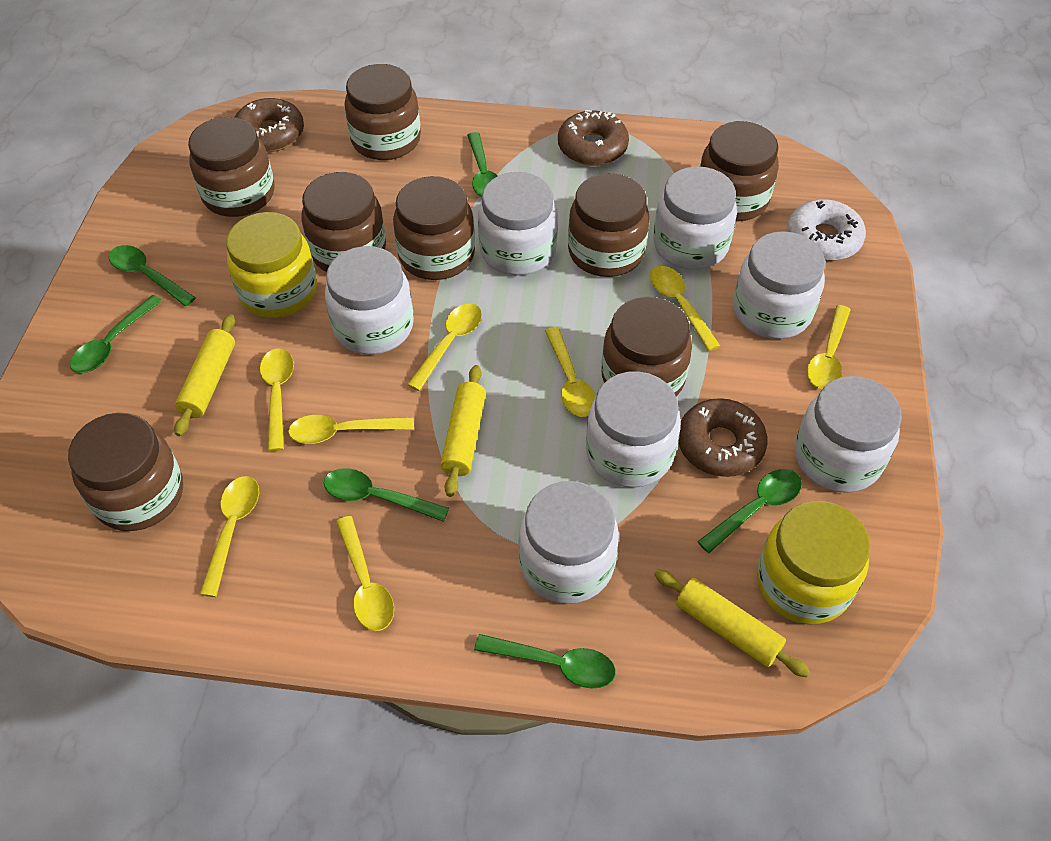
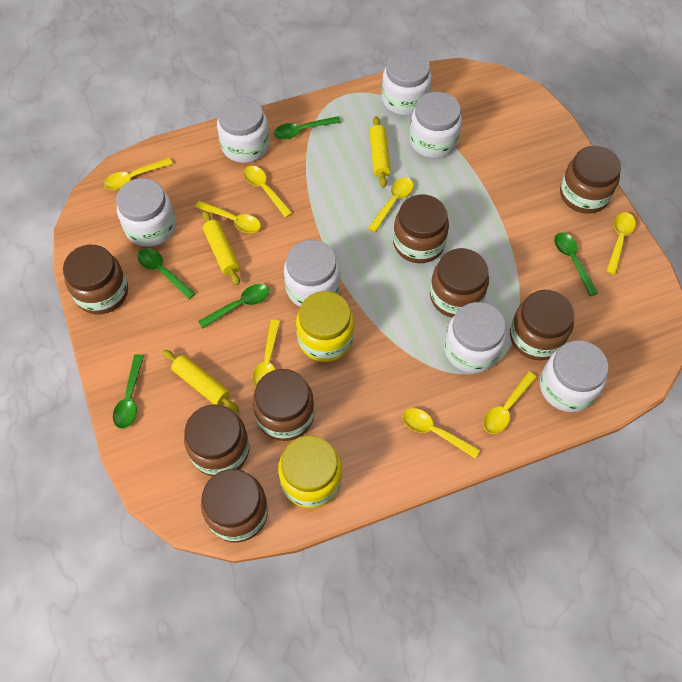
brown donut: [235,98,304,152] [558,110,629,166] [678,398,768,477] = 3 -> none = 0
green spoon: [70,295,162,373] [109,245,196,306] [324,468,449,522] [467,132,497,197] [474,634,616,688] [697,469,802,553] = 6 -> [113,354,144,429] [138,248,196,300] [198,284,269,329] [274,116,341,139] [554,232,598,296] = 5
white donut: [787,199,866,261] = 1 -> none = 0

